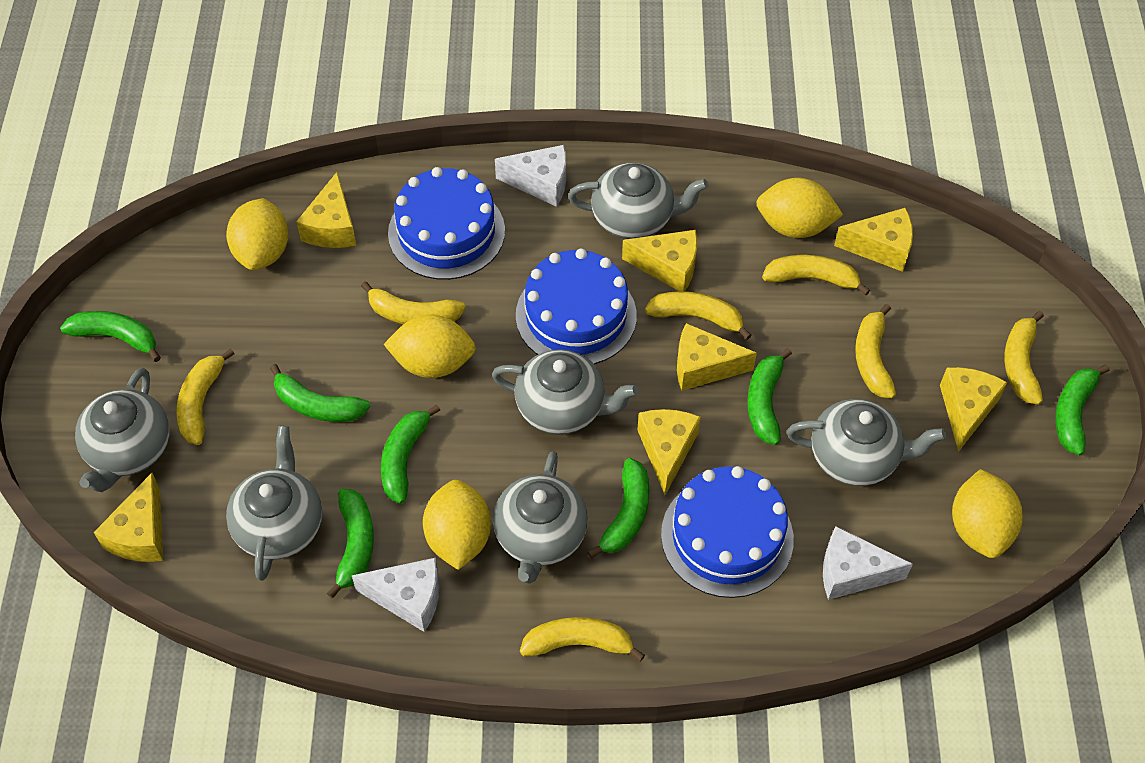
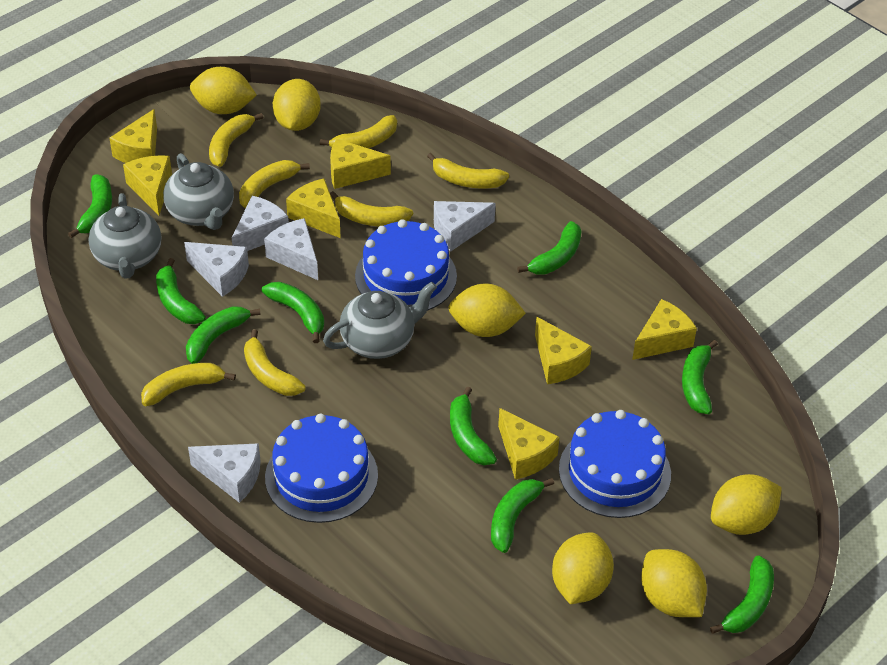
green banana: [60,311,161,362] [270,364,370,422] [327,489,374,598] [381,404,440,504] [587,458,649,558] [747,348,792,445] [1055,364,1110,455] = 7 -> [68,175,112,238] [156,258,206,324] [186,307,261,364] [262,282,324,343] [450,386,497,465] [491,478,554,553] [517,221,581,275] [682,340,718,414] [710,555,774,634] = 9
grey teapot: [75,368,170,492] [226,425,322,581] [492,349,639,434] [493,451,588,584] [568,163,708,239] [787,399,946,486] = 6 -> [89,193,161,279] [163,153,234,230] [323,282,437,359] = 3
white cheese: [352,558,440,632] [495,145,566,207] [823,526,913,600] = 3 -> [184,242,249,297] [188,443,261,503] [232,196,289,251] [264,218,318,280] [434,201,496,251] = 5
yellow lemon: [226,198,289,270] [384,315,476,378] [423,480,491,570] [756,178,843,238] [952,469,1023,558] = 5 -> [190,67,257,114] [273,79,321,131] [448,284,526,337] [552,532,614,604] [641,549,707,617] [711,474,782,535] = 6

